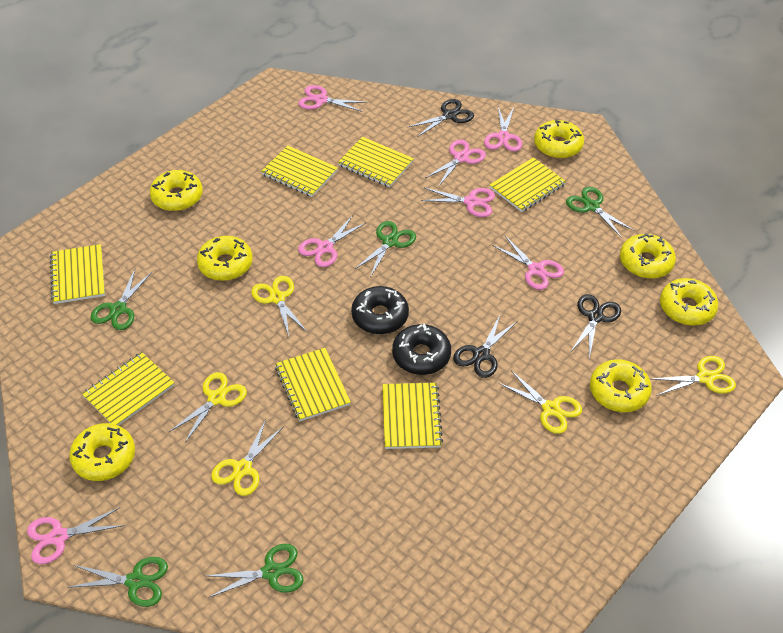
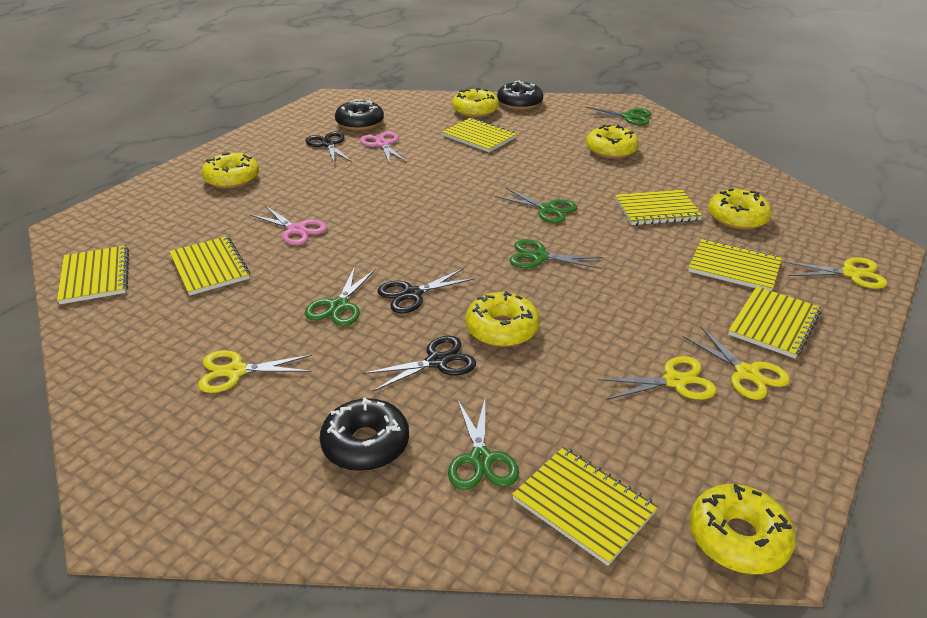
black donut: [351,286,409,334] [392,323,451,375] = 2 -> [320,398,409,471] [335,99,384,130] [497,81,543,110] = 3
pink scissors: [27,507,124,564] [298,85,367,112] [298,215,366,267] [421,188,495,217] [425,139,486,186] [484,107,522,151] [492,236,564,290] = 7 -> [250,206,327,245] [360,131,407,164] = 2
yellow donut: [69,423,135,481] [150,170,203,211] [197,236,253,281] [534,119,584,159] [590,359,652,412] [620,233,676,279] [660,278,718,326] = 7 -> [201,152,259,189] [452,88,499,118] [465,291,540,347] [586,125,639,159] [690,484,796,574] [708,189,772,230] = 6
yellow scissors: [169,372,247,443] [211,419,284,496] [251,276,307,336] [498,370,582,434] [650,356,736,396] = 5 -> [198,350,312,393] [598,356,717,400] [682,327,790,400] [784,257,887,289] = 4

